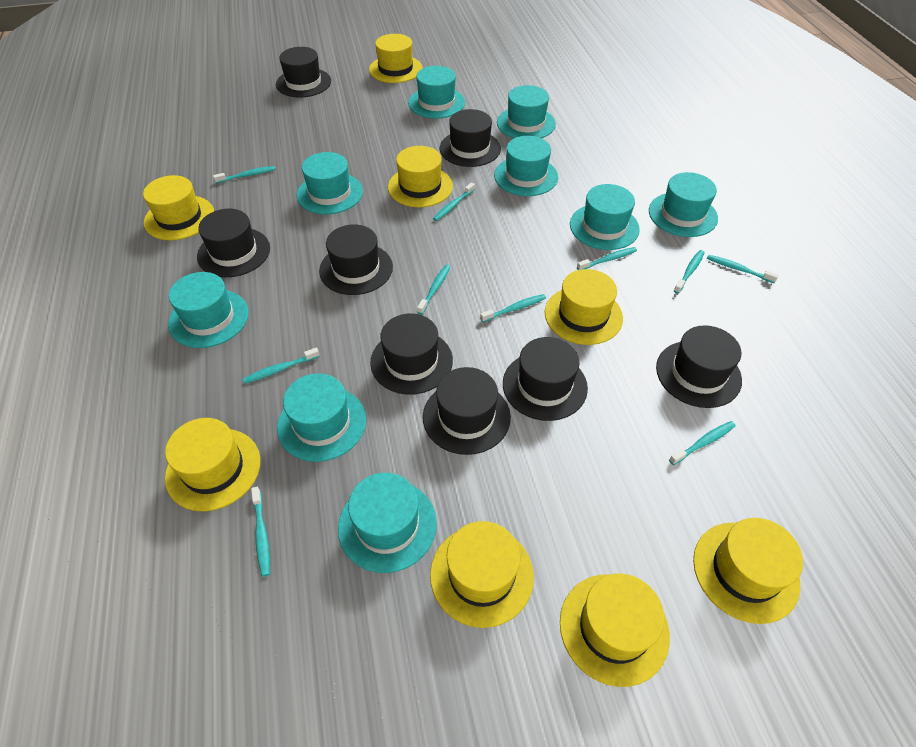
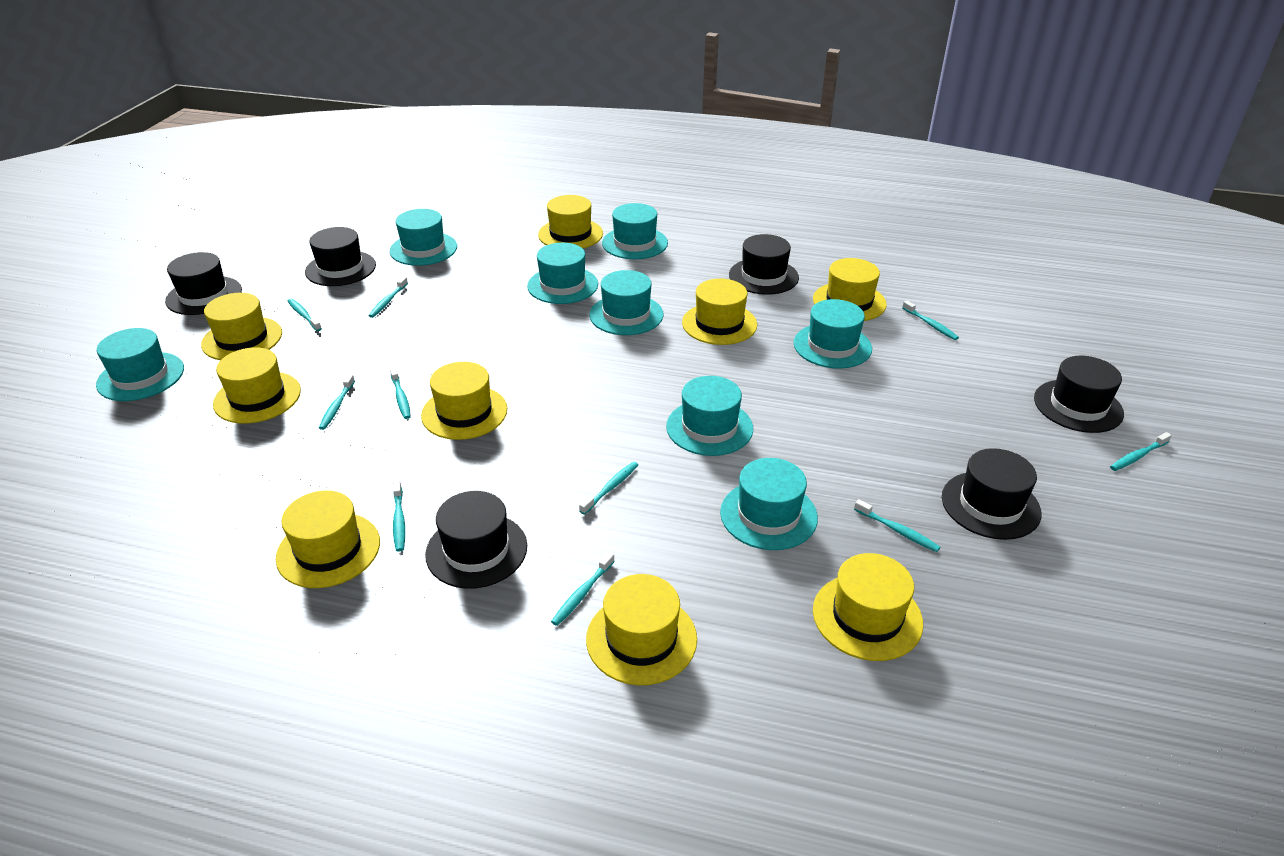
black hat: [197,209,270,277] [276,47,331,98] [319,224,393,295] [370,313,453,395] [423,367,511,455] [440,109,501,167] [503,337,588,421] [656,325,742,408] = 8 -> [165,252,242,315] [305,227,376,286] [425,491,527,589] [729,234,799,295] [942,448,1042,540] [1034,356,1124,433] = 6
turquoise hat: [168,272,248,348] [277,373,366,462] [297,152,363,214] [338,473,437,573] [408,66,465,119] [494,136,558,196] [497,85,556,138] [570,184,640,250] [649,172,718,237] = 9 -> [96,328,184,401] [390,209,457,266] [527,243,598,304] [589,270,663,335] [602,203,668,259] [666,376,753,456] [720,458,818,550] [793,299,872,369] = 8
yellow hat: [143,175,214,240] [165,418,261,511] [369,34,423,83] [388,146,453,207] [430,521,534,628] [545,269,623,345] [560,574,670,687] [693,518,803,624] = 8 -> [201,293,282,360] [213,347,301,424] [276,490,380,588] [421,362,507,440] [538,195,603,248] [586,574,697,685] [682,279,757,345] [813,258,887,321] [813,553,923,661] = 9

